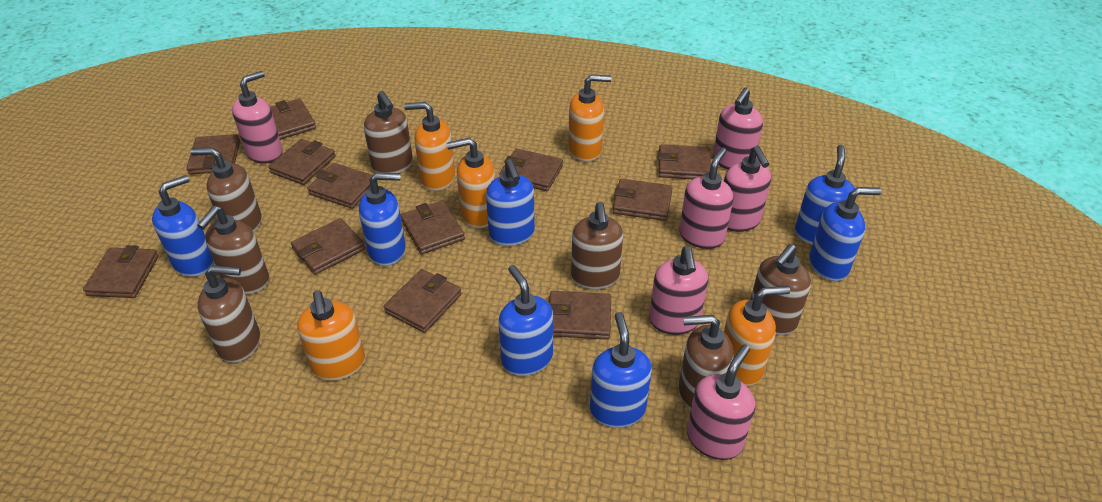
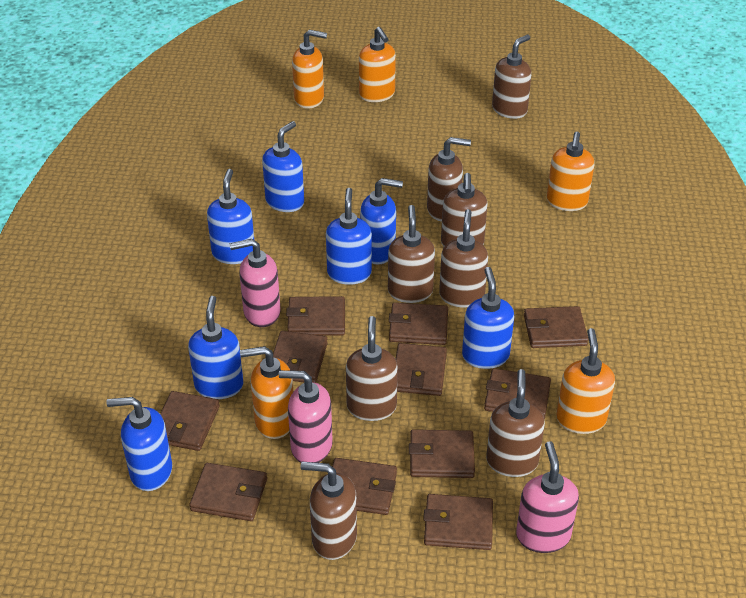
brown soap dispenser: [190,147,262,232] [197,206,269,294] [197,265,260,363] [364,91,413,173] [571,202,623,289] [679,315,733,409] [750,244,811,335] = 7 -> [301,462,357,560] [346,316,398,421] [388,205,435,303] [427,137,471,222] [439,209,488,307] [441,173,488,246] [486,369,545,477] [492,35,531,119] = 8
brown wallet: [83,245,159,298] [187,134,240,175] [268,139,336,185] [270,98,316,140] [291,218,365,275] [307,163,373,209] [384,269,462,333] [400,200,465,254] [499,148,563,191] [549,291,611,340] [613,179,673,221] [658,144,711,179] = 12 -> [160,391,220,451] [189,463,267,521] [273,331,328,383] [286,296,345,336] [332,458,397,515] [389,303,448,345] [396,343,447,396] [409,429,475,478] [423,494,493,550] [484,368,551,419] [524,306,589,348] = 11
pink soap dispenser: [232,71,283,164] [649,246,708,335] [679,148,734,249] [687,344,755,460] [713,88,763,170] [724,146,771,232] = 6 -> [229,239,280,327] [279,370,333,463] [516,441,579,553] = 3

